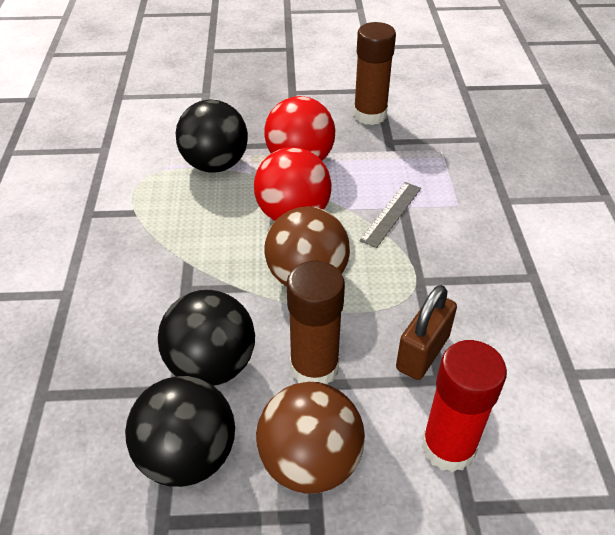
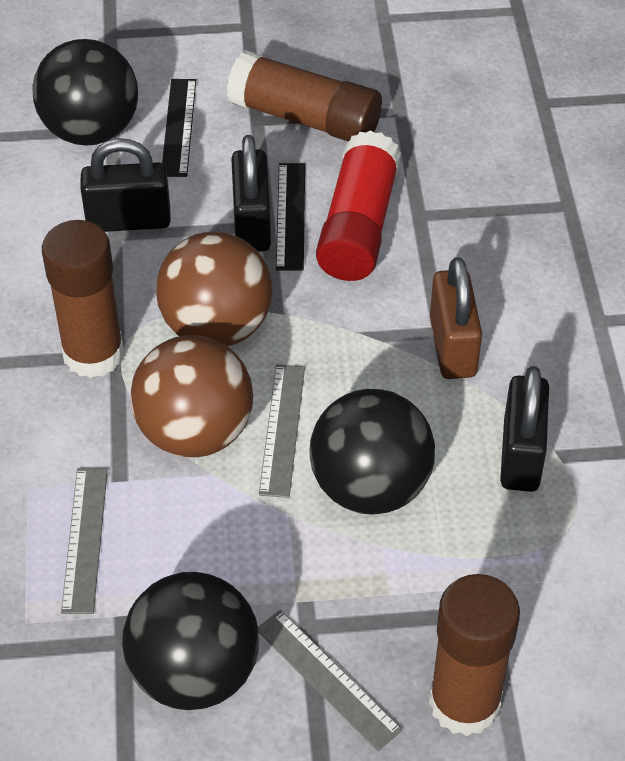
black padlock: none = 0 -> [80,138,171,232] [231,135,271,252] [500,366,549,492] = 3
black ruler: none = 0 -> [162,79,196,177] [276,163,305,271] = 2
brown glue stick: [287,261,345,384] [353,22,396,125] = 2 -> [42,220,124,378] [227,50,382,141] [429,574,520,736] = 3
grey ruler: [360,182,421,248] = 1 -> [61,468,108,614] [258,610,402,751] [259,364,305,498] = 3
red ball: [254,147,332,221] [264,96,335,161] = 2 -> none = 0

